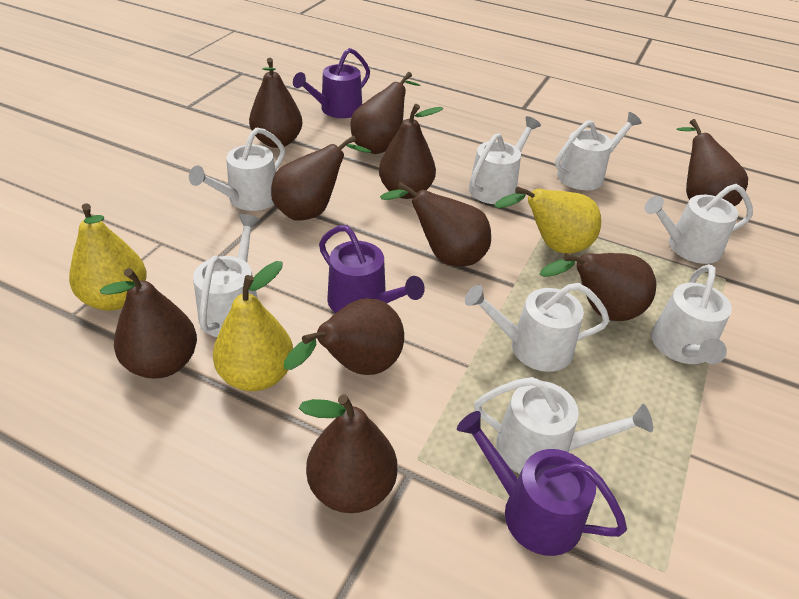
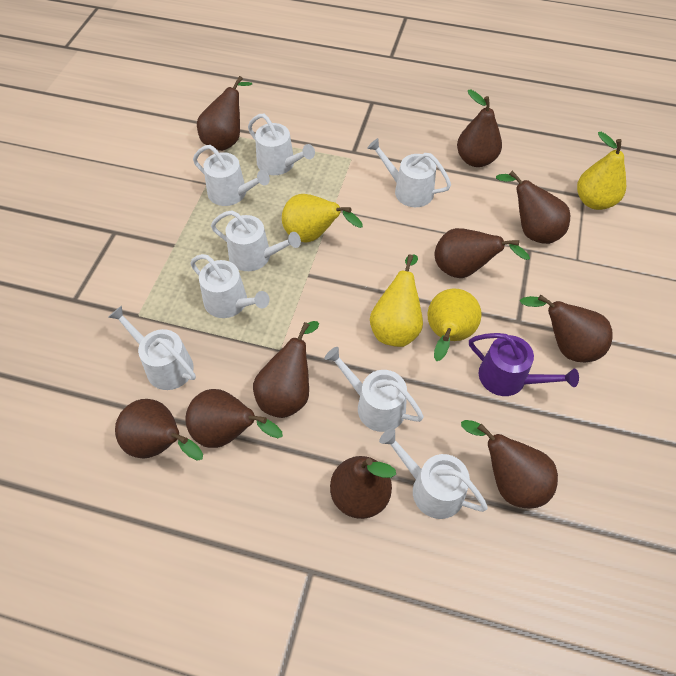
purple watering can: [293,48,370,118] [319,225,425,313] [457,411,627,556] = 3 -> [469,333,579,396] = 1
yellow pear: [69,203,147,311] [213,261,293,391] [494,186,601,254] = 3 -> [282,194,363,243] [370,254,423,347] [427,288,481,361] [577,132,626,210] = 4

